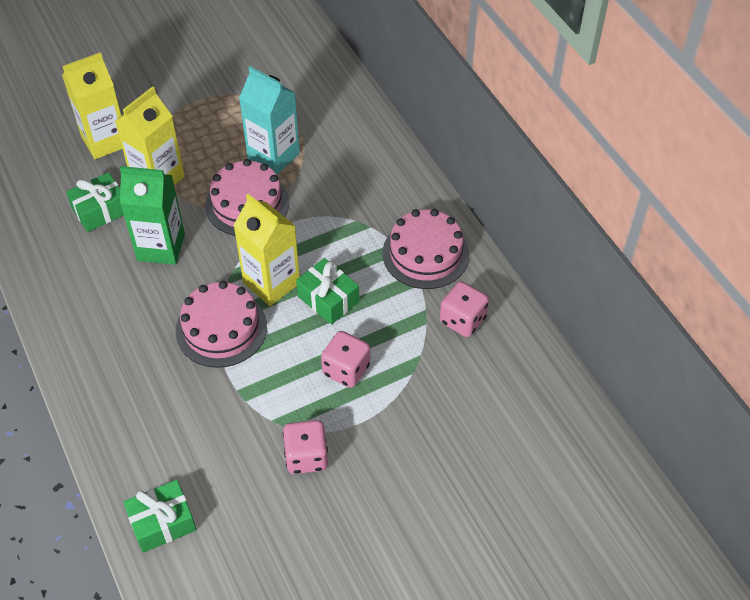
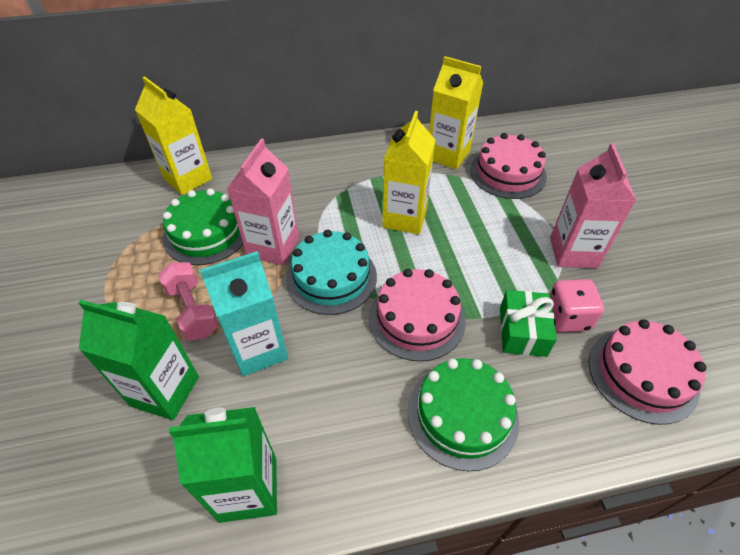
green cake: none = 0 -> [163,188,243,265] [408,358,519,471] = 2
green carton: [120,166,185,265] = 1 -> [78,300,199,420] [169,407,277,523] = 2
green gift: [66,172,124,232] [123,480,196,553] [296,258,359,325] = 3 -> [500,290,557,357] = 1
pink carton: none = 0 -> [227,139,299,266] [550,143,637,268] = 2
pink dice: [283,420,328,474] [321,331,370,388] [440,281,489,337] = 3 -> [550,279,604,332] = 1
pink dumbbell: none = 0 -> [158,262,219,340] = 1
turquoise cake: none = 0 -> [286,230,377,315] = 1

